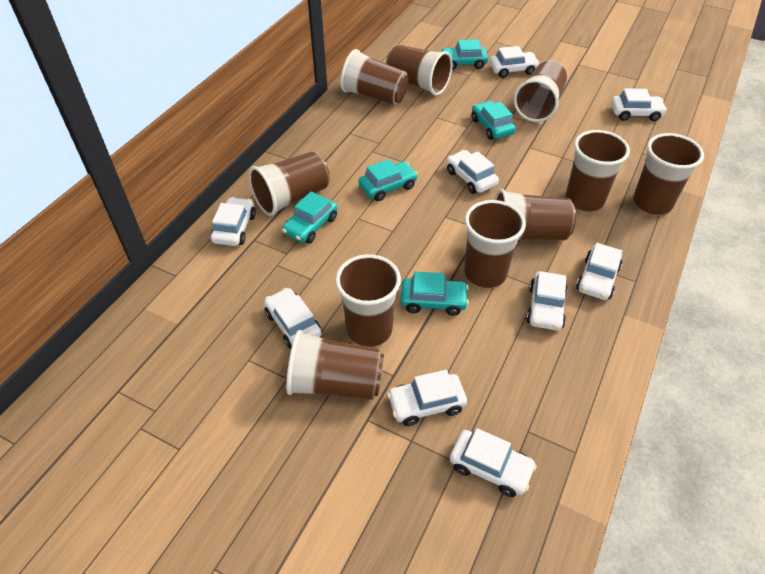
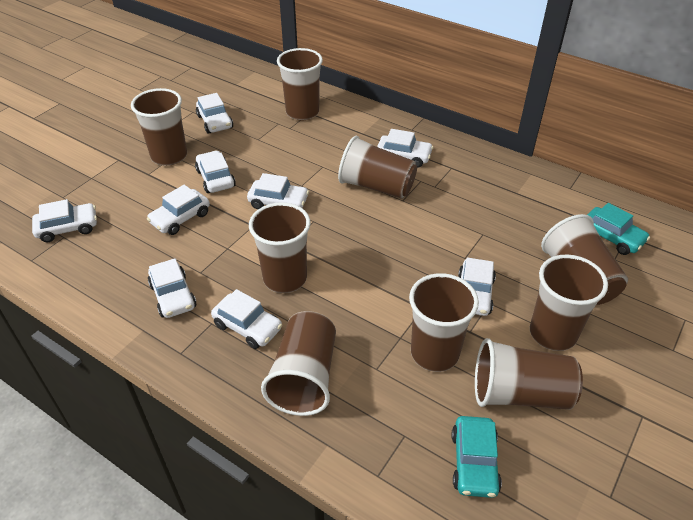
brown cup: [248,151,330,216] [286,330,384,400] [335,254,401,347] [340,49,409,105] [386,45,452,96] [464,200,526,288] [494,189,576,240] [514,60,567,122] [566,130,630,212] [633,133,704,216] = 10 -> [131,88,187,166] [249,202,311,293] [261,311,336,416] [277,48,323,120] [338,136,417,199] [409,273,479,372] [475,338,583,410] [530,255,608,351] [541,214,628,305] = 9
turquoise car: [282,191,337,243] [358,159,418,201] [401,272,469,316] [440,39,488,70] [472,101,516,140] = 5 -> [452,416,502,498] [587,203,650,255] = 2

